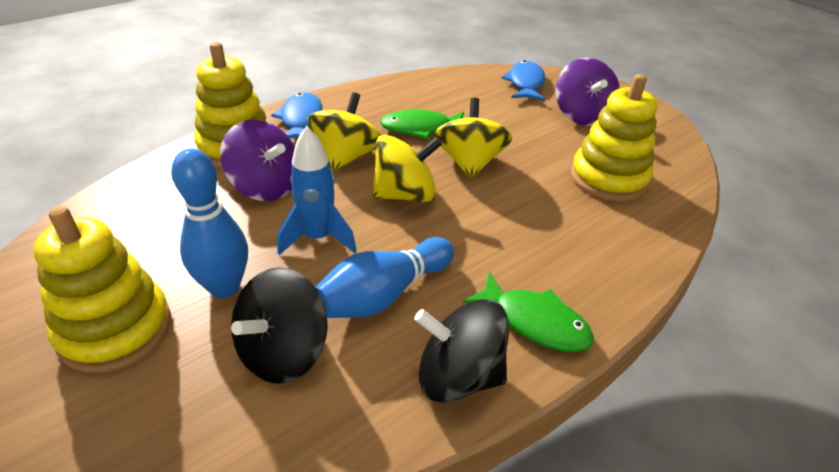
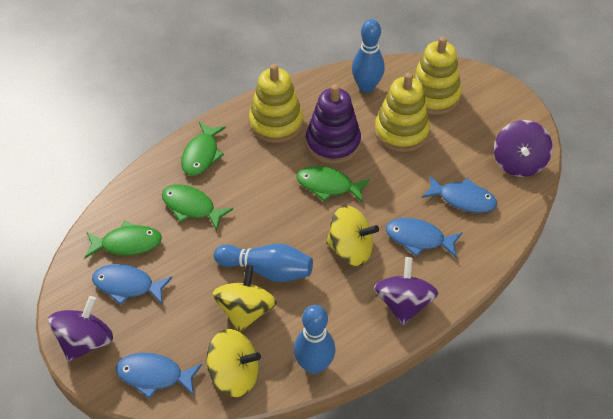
black spinning top: [231,267,328,384] [414,299,509,403] = 2 -> none = 0
blue bowling pin: [171,149,248,298] [316,237,454,318] = 2 -> [214,244,313,282] [294,305,335,374] [352,19,385,93] = 3
blue fish: [271,92,322,139] [501,60,545,101] = 2 -> [92,264,172,305] [116,353,202,399] [386,218,463,258] [422,175,497,213] = 4
blue rocket: [278,126,357,255] = 1 -> none = 0
green fish: [380,109,464,139] [463,272,594,352] = 2 -> [85,221,162,258] [162,184,233,231] [181,122,226,176] [297,166,370,203] = 4
purple spinning top: [220,119,295,201] [556,58,620,126] = 2 -> [48,296,113,361] [374,257,439,325] [494,120,553,177] = 3
purple stacking toy: none = 0 -> [306,84,361,164] = 1

